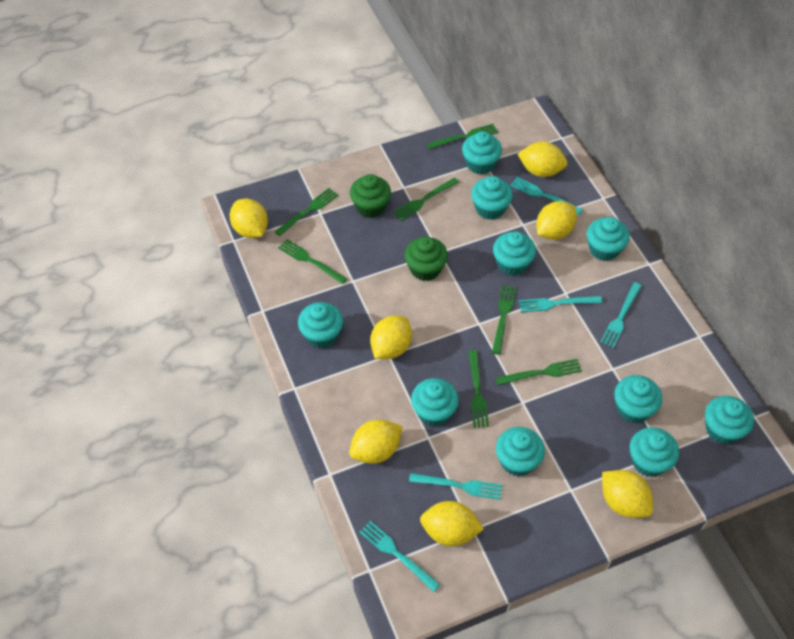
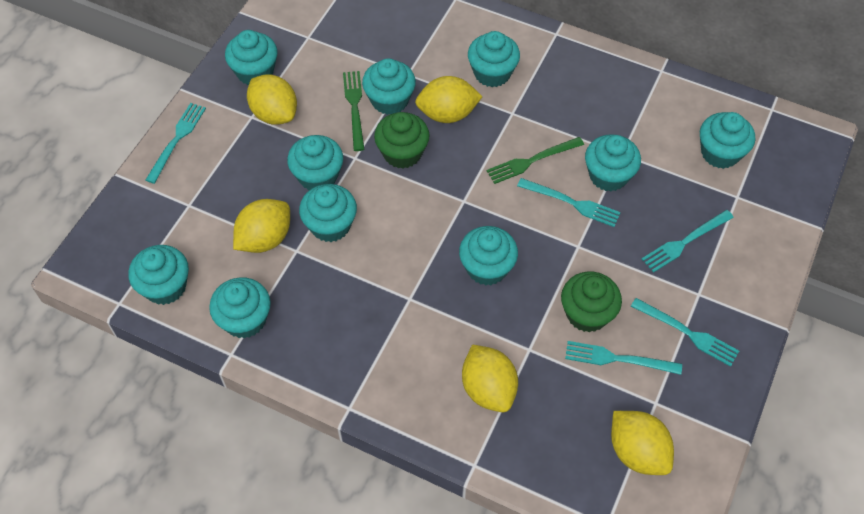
green fork: [275,188,338,236] [278,239,347,284] [393,178,459,221] [427,124,498,149] [469,350,489,428] [492,285,516,355] [496,359,582,385] = 7 -> [343,71,364,151] [487,137,584,184] = 2
yellow lemon: [230,199,268,238] [349,420,403,464] [370,316,412,359] [420,501,484,546] [518,142,567,177] [537,201,577,240] [602,470,653,518] = 7 -> [233,199,290,253] [247,74,297,125] [415,76,483,123] [462,344,518,412] [611,411,674,475] = 5

